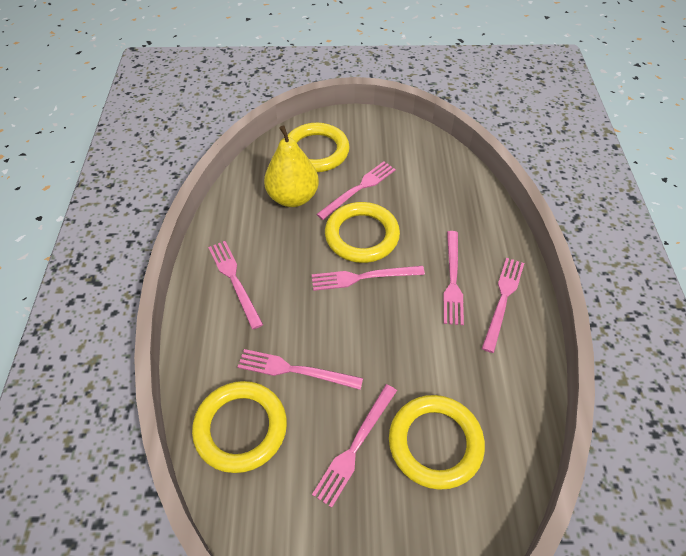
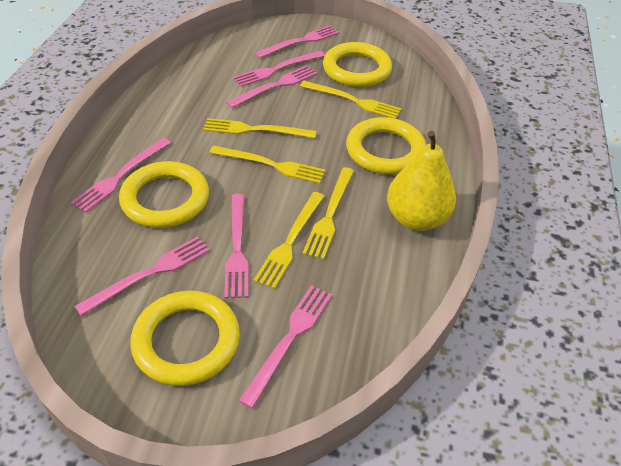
yellow fork: none = 0 -> [203,118,316,138] [209,145,326,184] [254,192,324,289] [300,81,401,119] [302,167,354,260] = 5

